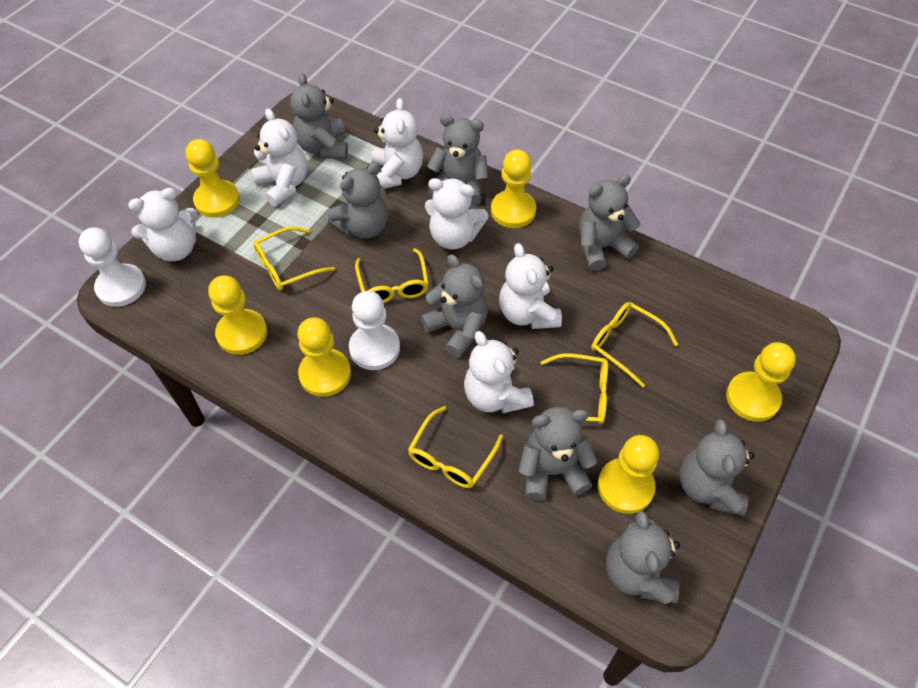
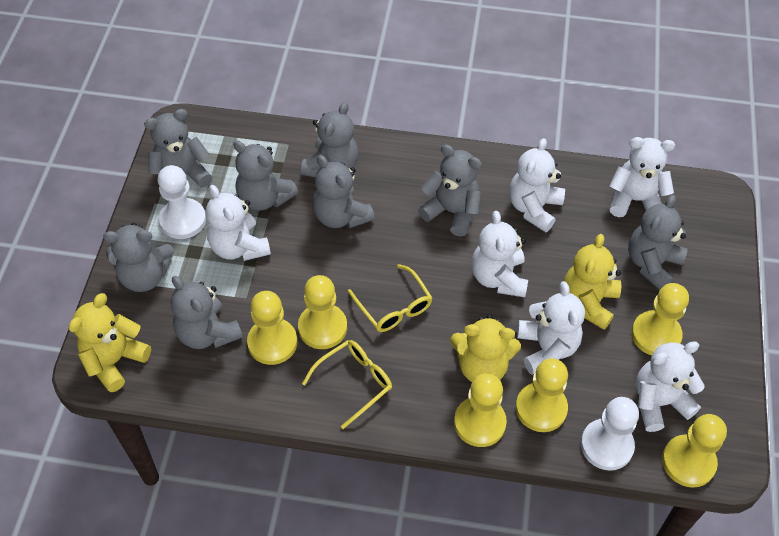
yellow glasses: [253,226,335,291] [355,248,429,303] [408,406,503,488] [541,353,608,424] [591,302,678,388] = 5 -> [302,340,392,429] [348,264,432,332] = 2
yellow teddy bear: none = 0 -> [68,293,151,392] [450,315,521,382] [564,234,621,330] = 3

